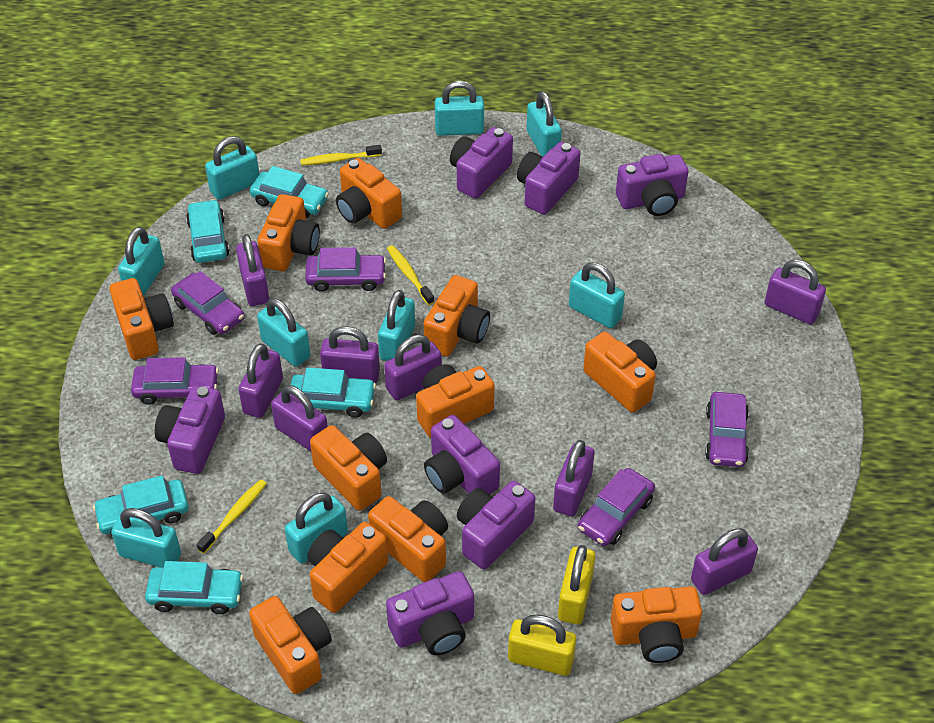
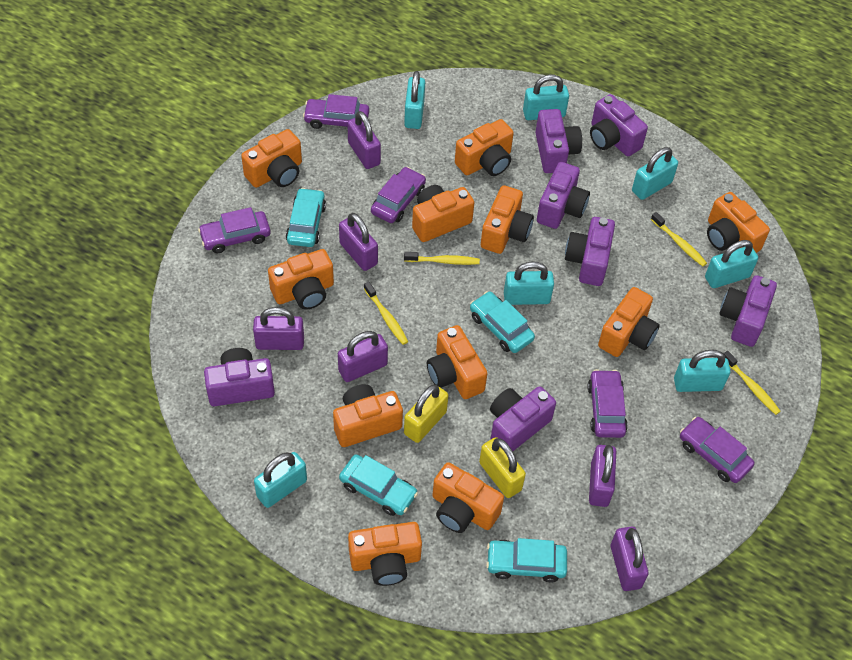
purple padlock: [236,234,269,306] [238,343,283,418] [271,385,328,451] [320,326,380,383] [384,335,442,400] [553,440,595,516] [691,528,758,595] [765,260,826,324] = 8 -> [253,307,304,350] [338,331,388,382] [339,213,378,271] [347,111,381,169] [589,445,616,507] [611,526,648,591] = 6
turquoise car: [93,475,189,536] [145,561,243,614] [186,199,229,263] [250,166,329,218] [290,368,376,418] = 5 -> [286,188,326,247] [339,455,418,516] [470,291,535,353] [486,538,567,583] = 4
turquoise padlock: [111,508,181,567] [118,227,164,296] [205,136,259,200] [257,298,311,367] [285,493,348,563] [378,290,415,361] [435,81,484,136] [527,91,562,157] [569,263,625,328] = 9 -> [254,452,307,508] [404,71,425,129] [504,261,554,305] [523,74,569,120] [632,147,678,200] [674,350,731,392] [705,240,758,288] = 7
yellow toothbrush: [197,479,267,554] [301,145,382,165] [387,245,434,305] = 3 -> [364,282,408,345] [404,252,480,265] [651,212,707,267] [724,351,781,415] = 4

